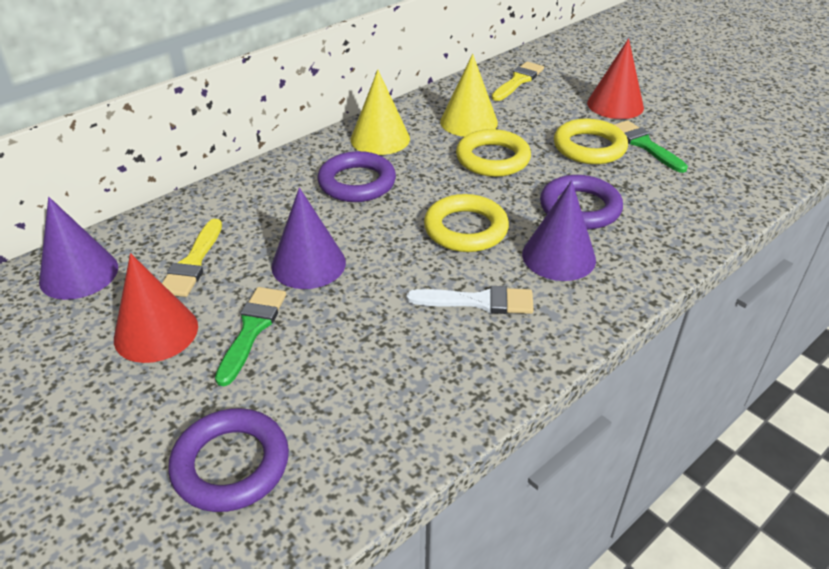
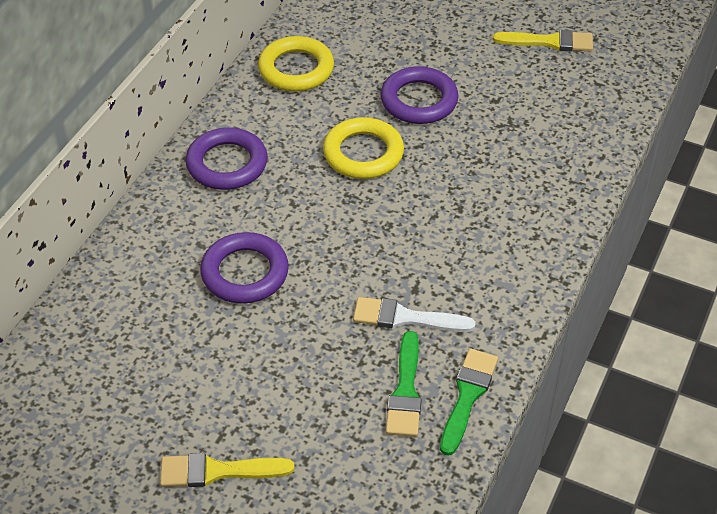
purple cone: [39,197,118,300] [271,187,346,289] [522,180,596,281] = 3 -> none = 0
red cone: [114,253,198,363] [587,38,644,119] = 2 -> none = 0
yellow cone: [350,70,410,155] [440,54,498,137] = 2 -> none = 0
yellow ring: [424,194,509,252] [456,129,531,177] [554,119,628,164] = 3 -> [258,36,334,91] [323,117,404,179] = 2

